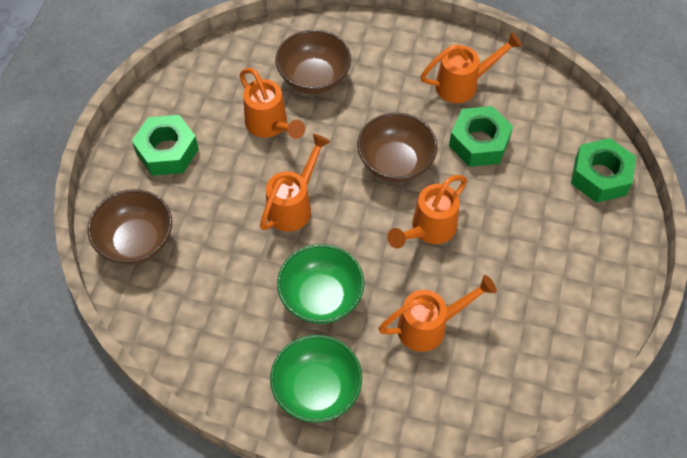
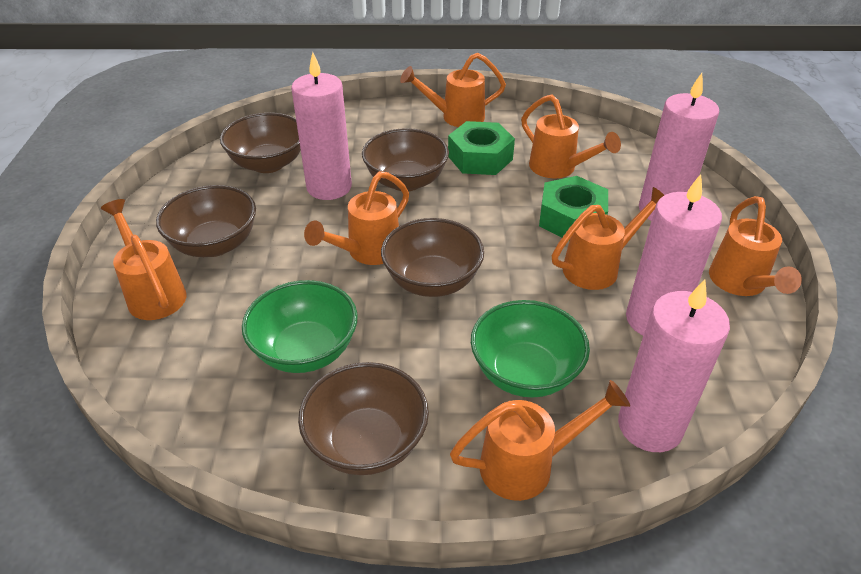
brown bowl: [87,189,172,265] [276,30,351,94] [357,113,437,183] = 3 -> [156,185,256,257] [220,112,301,173] [298,362,429,475] [362,128,449,191] [381,218,484,297] = 5
green nut: [132,115,199,176] [449,106,513,167] [571,138,636,203] = 3 -> [448,121,515,175] [539,176,608,241] = 2
orange watering can: [240,68,305,139] [260,134,330,232] [378,275,497,352] [387,175,467,248] [420,32,522,103] = 5 -> [101,199,187,320] [304,171,409,265] [400,53,506,127] [450,380,630,501] [521,94,621,178] [552,187,664,290] [709,196,802,296] = 7
pink candle: none = 0 -> [291,52,352,200] [618,280,730,452] [626,174,722,335] [639,73,719,221] = 4

